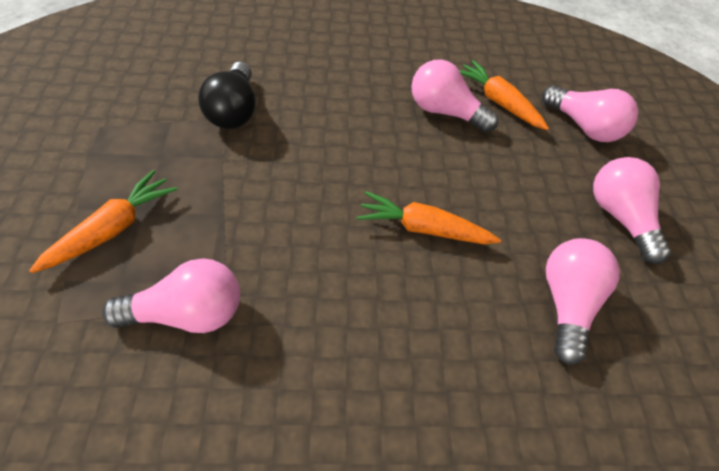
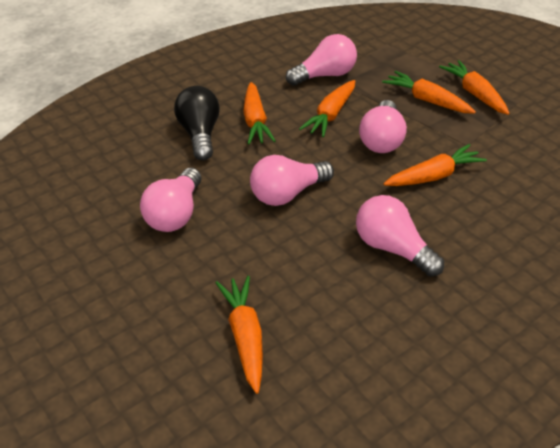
orange carrot: [29,170,177,273] [357,191,501,244] [459,60,549,130] = 3 -> [215,276,263,394] [243,82,276,144] [299,80,355,137] [382,71,476,114] [383,144,487,186] [439,60,510,115] = 6

